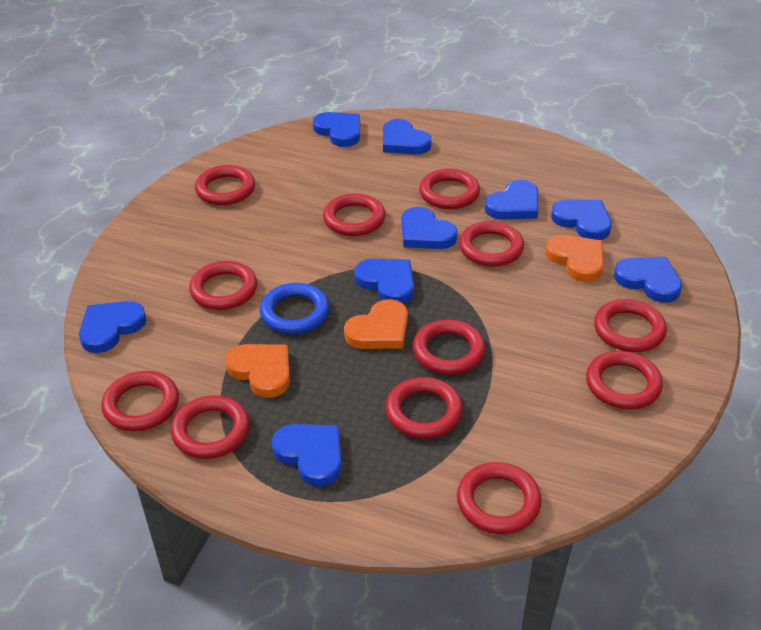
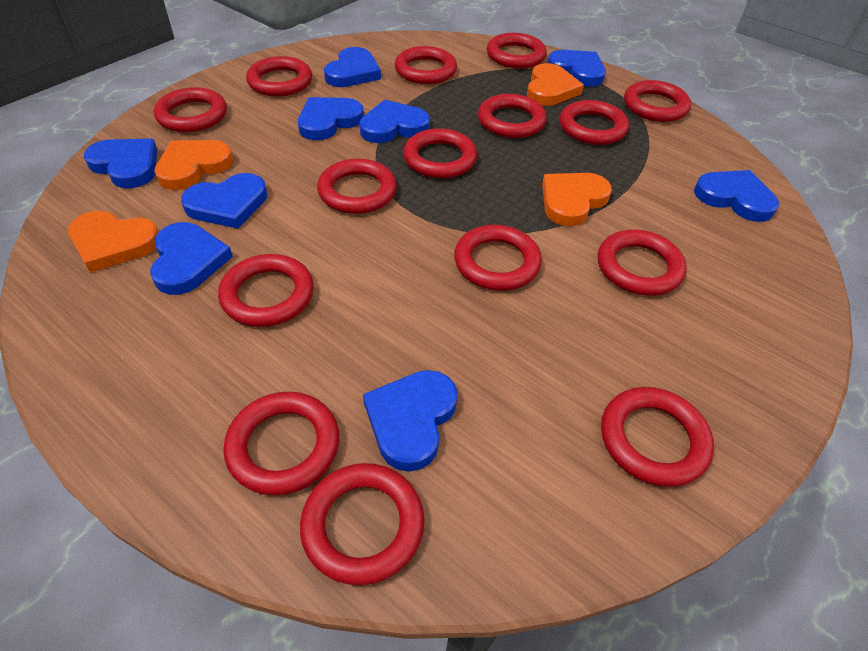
blue ring: [260,283,329,334] = 1 -> none = 0
orange heart: [225,344,290,398] [344,299,408,349] [545,235,604,282] = 3 -> [68,211,159,273] [154,140,233,190] [527,63,584,106] [542,173,612,226] = 4
red ring: [101,371,179,431] [171,395,250,459] [189,261,257,310] [195,165,255,205] [323,193,386,236] [386,377,463,439] [413,320,486,375] [419,169,480,209] [457,462,542,534] [459,221,524,267] [586,351,663,410] [594,299,667,352] = 12 -> [154,87,227,132] [218,254,314,327] [223,391,339,495] [246,56,312,96] [300,463,425,585] [317,159,397,214] [395,46,457,84] [403,128,477,179] [454,225,542,291] [478,94,546,138] [487,33,547,69] [559,100,629,145] [598,230,687,296] [601,387,714,487] [624,80,691,122] = 15

